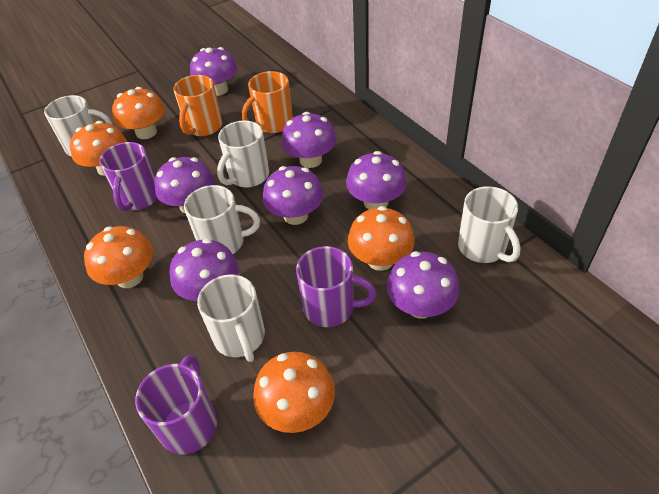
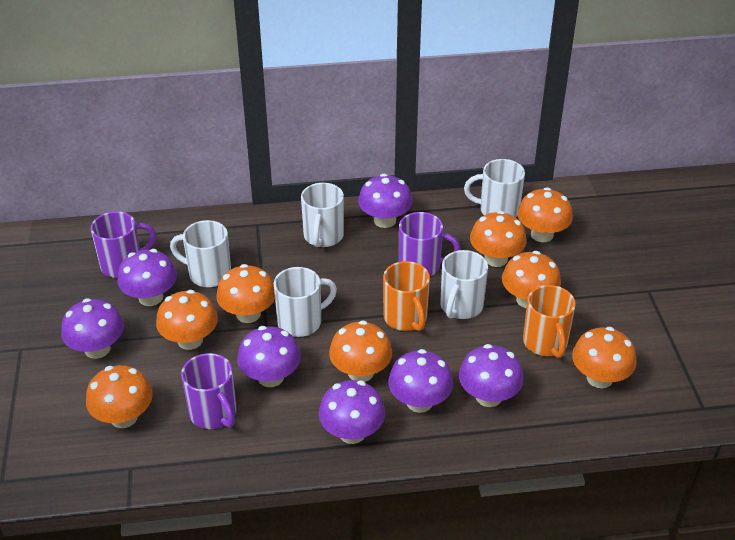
orange mushroom: [70,121,127,176] [84,226,153,288] [112,87,165,139] [253,352,335,433] [348,206,415,271] = 5 -> [86,365,153,428] [156,290,218,350] [216,264,275,323] [329,320,392,382] [470,211,527,267] [502,251,561,308] [517,187,573,242] [572,327,637,388] = 8

